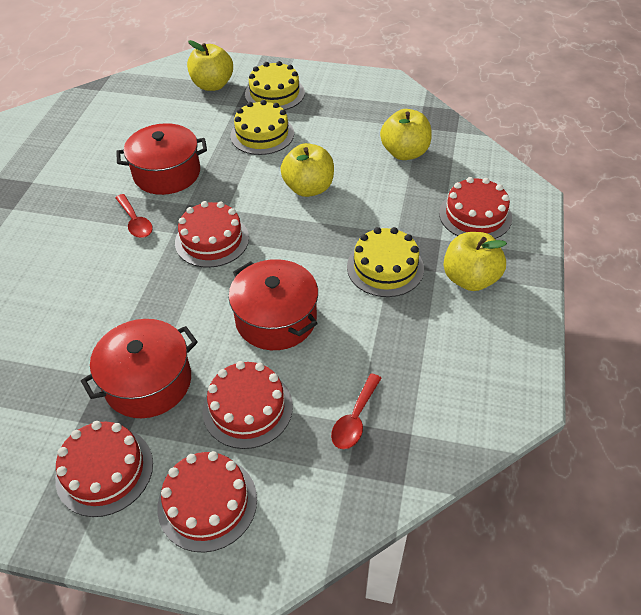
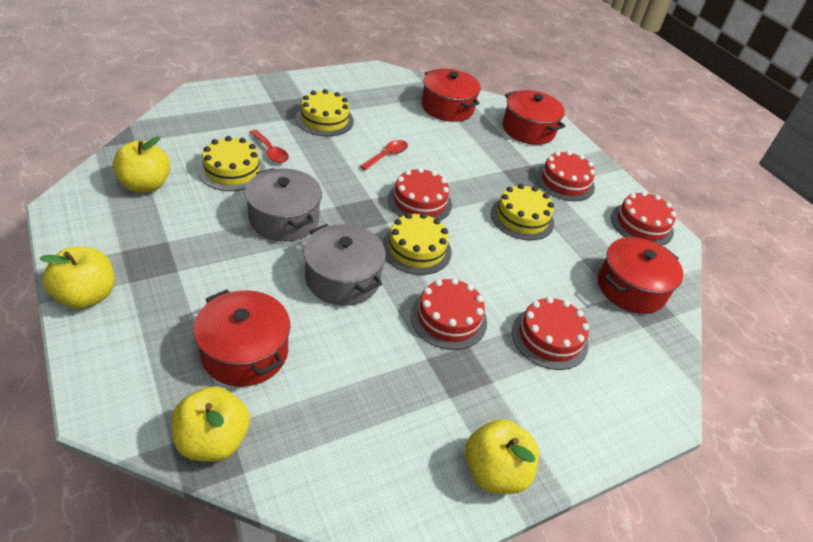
grey pot: none = 0 -> [245,168,322,241] [303,224,386,306] = 2
red pot: [81,319,198,418] [116,123,207,195] [229,259,318,350] = 3 -> [193,289,290,387] [422,69,481,122] [502,90,566,145] [598,237,683,314] = 4
yellow cake: [230,100,294,155] [245,61,305,110] [347,227,424,297] = 3 -> [198,136,265,191] [296,89,354,137] [383,213,452,275] [490,184,554,240] = 4

